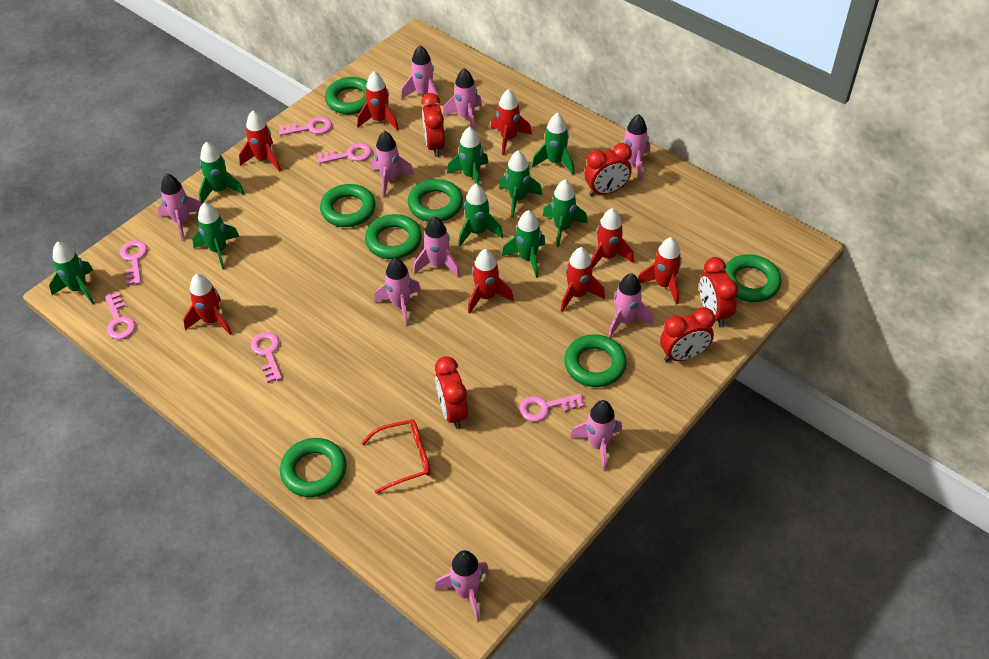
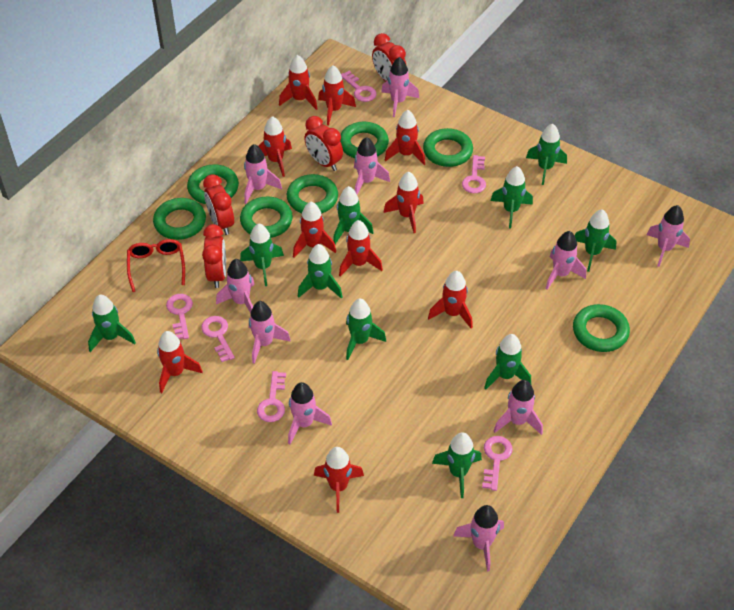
green rocket: [49,242,95,304] [192,202,240,270] [199,142,244,204] [447,127,489,185] [458,184,503,247] [499,150,542,218] [502,210,545,278] [532,113,574,175] [543,179,587,247] = 9 -> [88,295,136,352] [240,223,284,286] [298,244,342,299] [333,186,374,244] [346,299,386,360] [432,432,482,498] [484,334,531,390] [490,166,533,229] [526,124,567,185] [575,209,616,272] = 10
red clock: [421,93,445,157] [435,356,468,429] [585,143,632,196] [660,307,715,362] [699,257,738,327] = 5 -> [202,224,226,288] [203,174,234,235] [304,116,343,171] [372,33,406,81] = 4
red rocket: [183,274,232,335] [239,111,281,172] [357,71,399,131] [468,249,514,314] [491,89,532,155] [561,247,605,312] [591,208,634,269] [638,237,682,305] = 8 -> [157,331,203,393] [258,116,292,177] [279,55,318,110] [293,202,336,258] [314,447,364,513] [318,65,356,125] [339,220,383,277] [383,172,424,233] [385,110,425,165] [428,271,473,329] = 10

